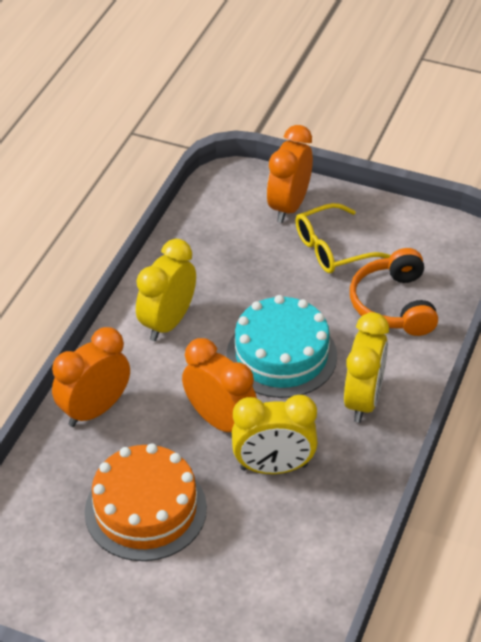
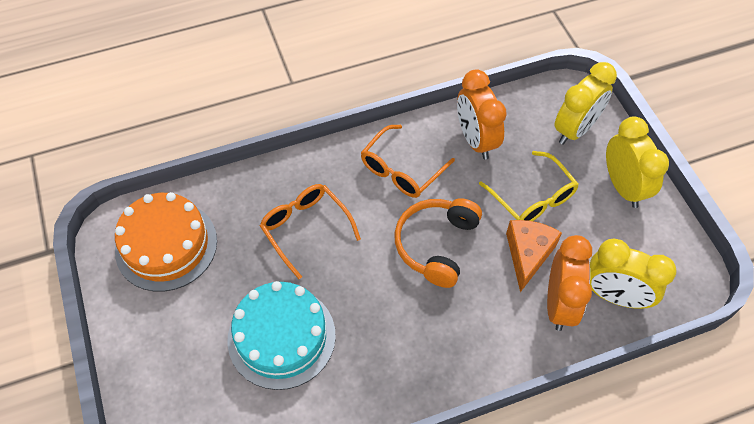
orange cheese: none = 0 -> [506,220,562,292] = 1
orange clock: [52,327,130,427] [182,338,257,432] [267,125,313,223] = 3 -> [457,69,507,160] [547,235,592,331] = 2
orange glasses: none = 0 -> [260,184,361,279] [361,125,455,198] = 2

